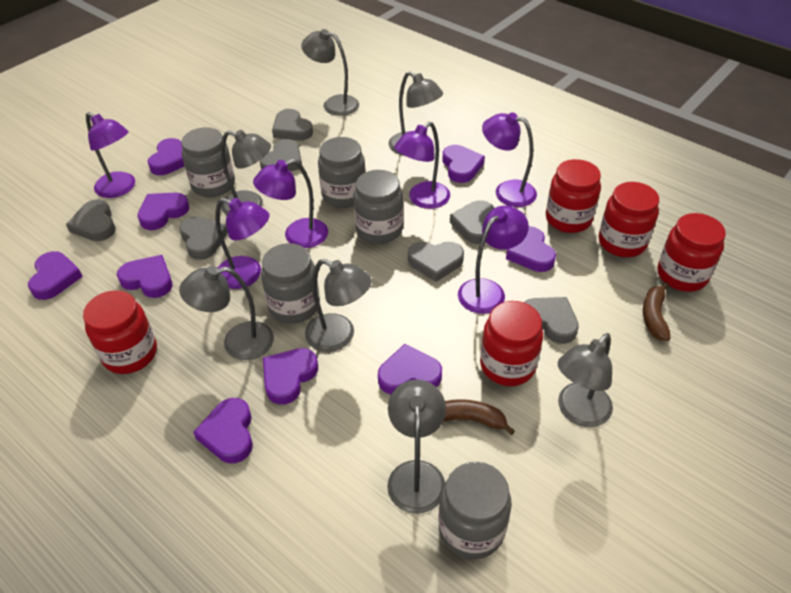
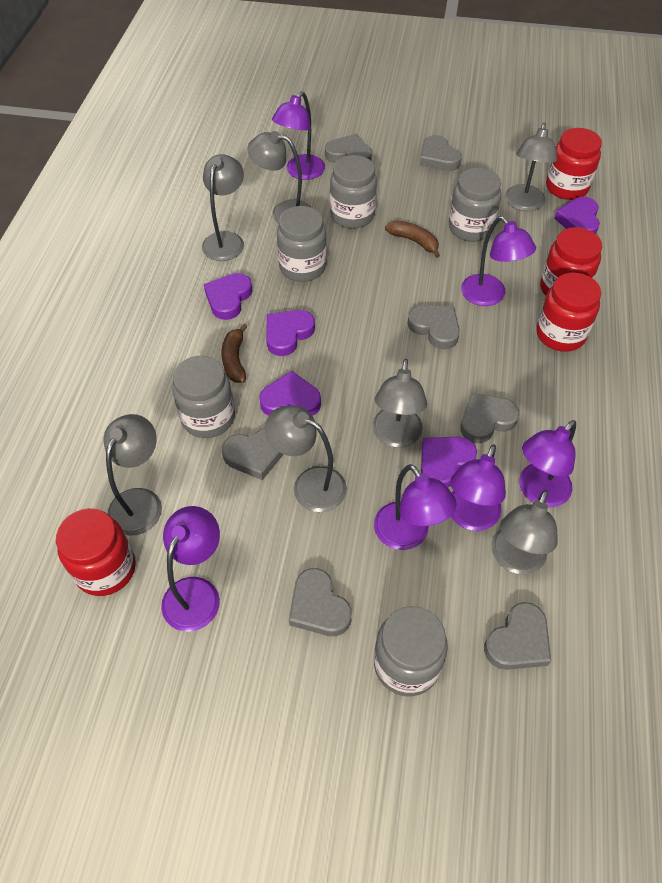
purple heart: [28,251,83,300] [117,255,173,298] [138,193,189,230] [148,138,185,175] [193,398,253,463] [263,348,318,405] [378,344,442,394] [443,145,485,183] [506,226,556,272] = 9 -> [204,273,252,320] [259,371,321,416] [266,310,315,356] [421,437,477,487] [554,197,600,234] = 5
red jar: [83,290,157,374] [480,301,543,386] [546,159,601,233] [599,182,659,257] [657,213,726,292] = 5 -> [56,508,136,596] [536,273,601,352] [540,227,602,296] [546,128,602,200] = 4

